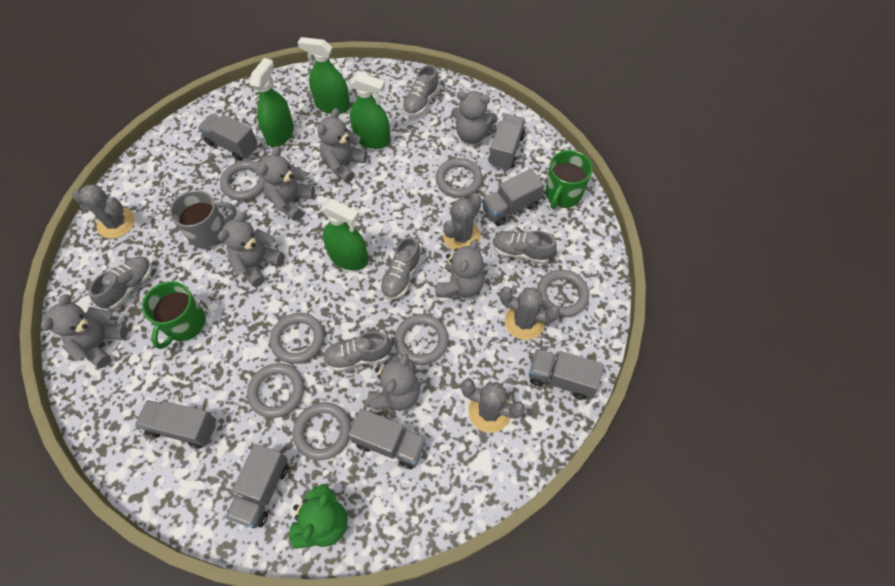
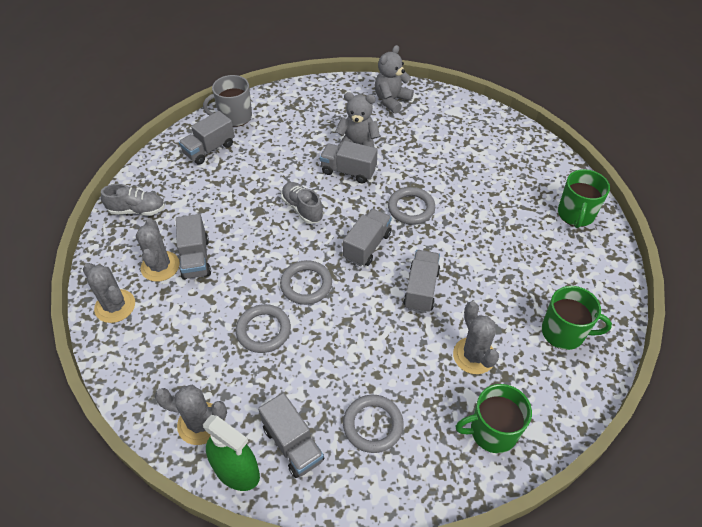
green mug: [142,281,206,349] [545,150,593,209] = 2 -> [455,384,532,453] [542,286,612,350] [558,169,610,228] = 3
green spray bottle: [250,58,294,147] [298,37,350,114] [321,199,368,270] [350,72,391,149] = 4 -> [203,415,260,491] = 1
green teddy bear: [289,484,347,549] = 1 -> none = 0
grey ring: [220,160,265,201] [247,363,304,418] [270,313,324,364] [293,402,351,460] [394,314,449,365] [435,158,483,198] [537,270,589,317] = 7 -> [236,304,291,353] [280,260,332,305] [343,395,404,453] [388,187,435,225] = 4
grey shoe: [88,256,152,309] [323,331,392,372] [380,237,422,300] [402,65,439,116] [492,231,557,263] = 5 -> [101,184,165,216] [281,182,323,224] = 2
grey teddy bear: [41,294,128,368] [218,212,284,287] [259,146,315,221] [318,108,367,183] [367,354,420,411] [436,239,485,299] [451,91,498,144] = 7 -> [335,92,380,147] [374,45,414,114] = 2
grey truck: [135,400,216,448] [198,114,258,161] [225,444,288,528] [348,409,426,469] [482,169,544,226] [488,114,525,169] [529,349,604,400] = 7 -> [176,214,211,280] [179,111,235,165] [258,393,324,478] [320,141,378,184] [343,209,392,266] [403,250,440,313] = 6

